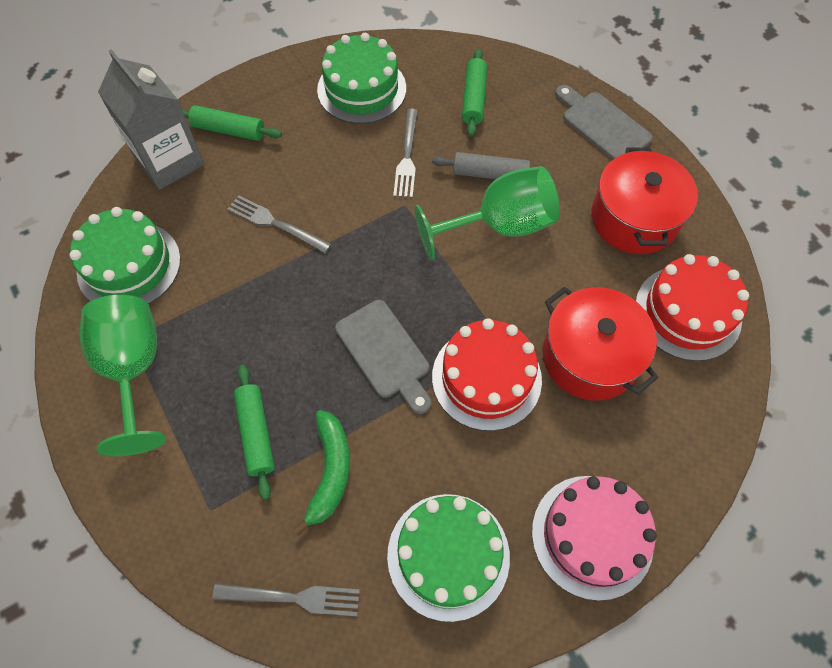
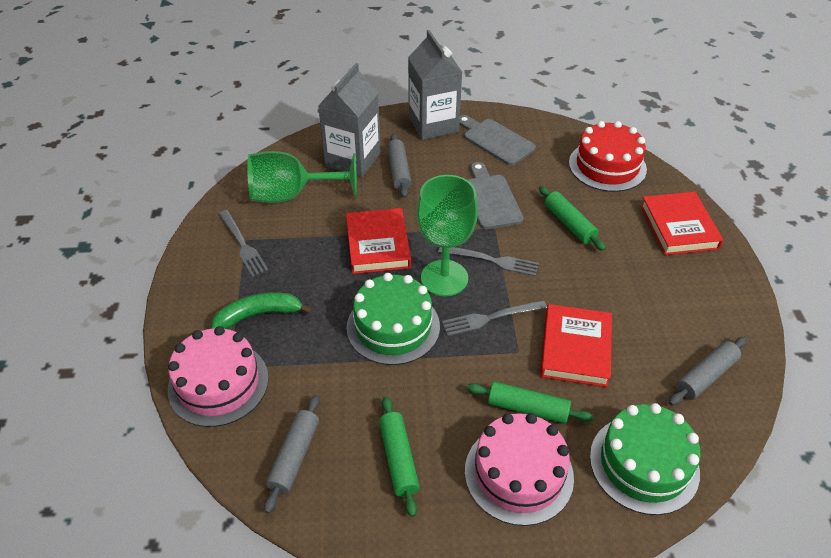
green cake: [70,207,181,304] [317,33,406,124] [387,494,510,622] = 3 -> [347,273,440,365] [590,403,700,515] = 2
grey carton: [98,49,204,190] = 1 -> [318,63,381,177] [408,30,462,140] = 2
grey rolling pin: [432,152,552,179] = 1 -> [264,395,320,513] [387,134,412,198] [669,337,747,406] = 3
pink cake: [532,476,657,601] = 1 -> [168,326,269,427] [465,413,574,526] = 2
red book: none = 0 -> [346,208,411,274] [540,304,612,387] [640,192,723,255] = 3
red cake: [432,318,542,431] [636,254,749,361] = 2 -> [569,121,647,192] = 1
red pot: [542,287,658,401] [592,148,698,254] = 2 -> none = 0

